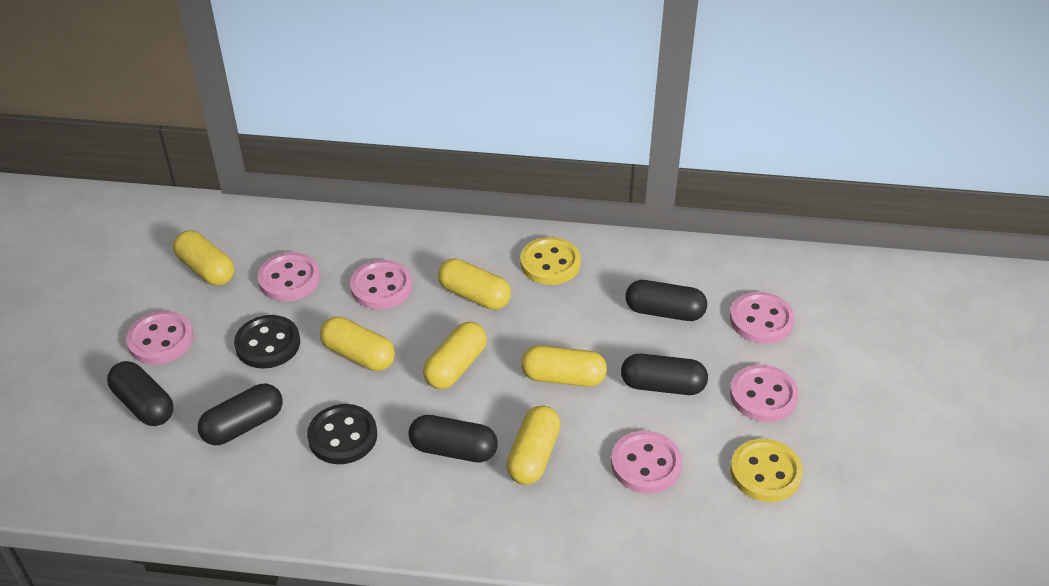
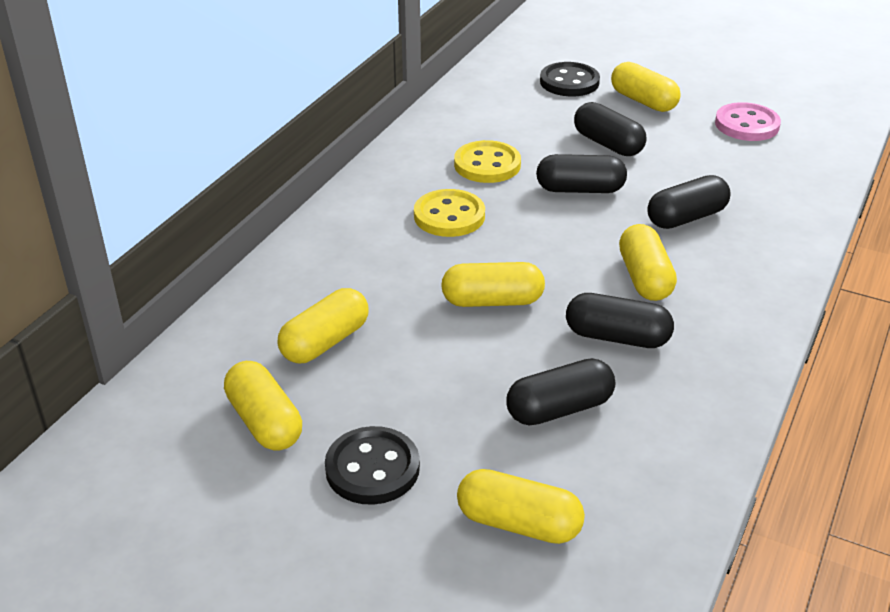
pink button: [126,311,193,364] [258,252,320,301] [350,260,412,309] [611,431,682,493] [730,292,795,344] [730,365,799,422] = 6 -> [715,102,781,141] = 1

